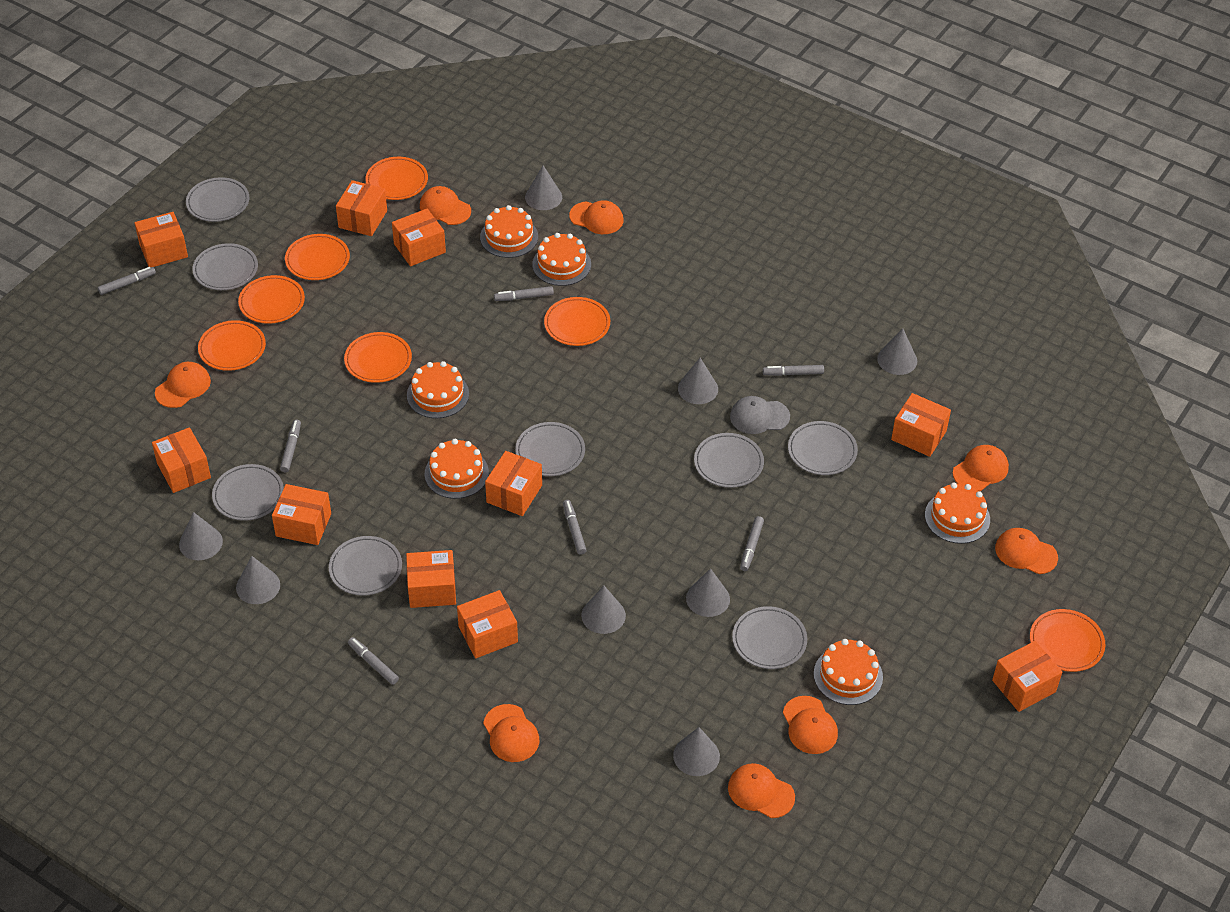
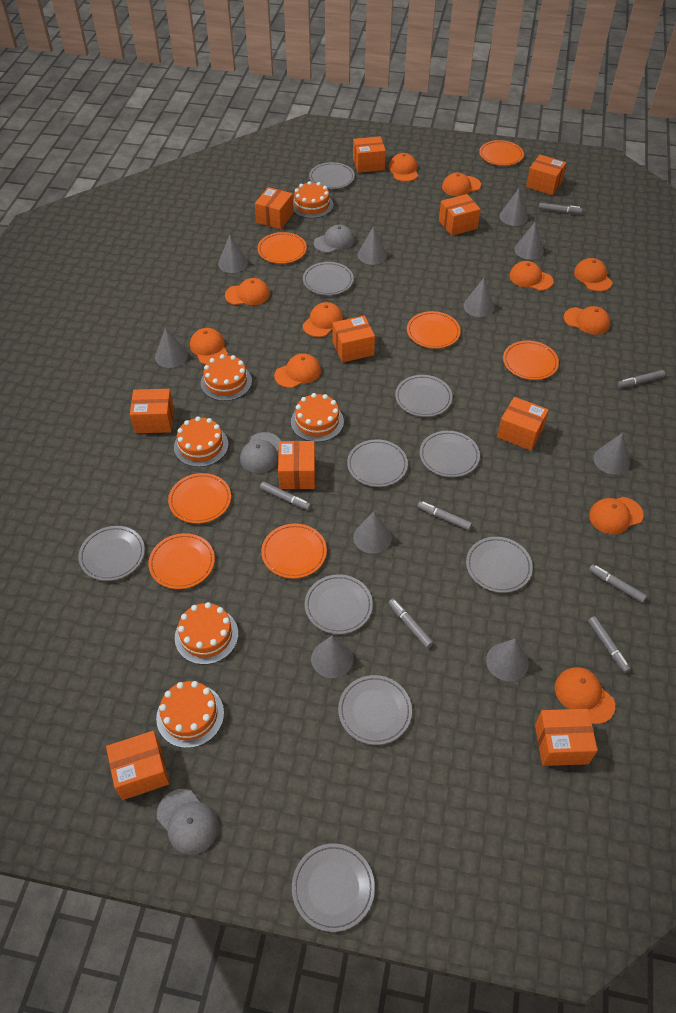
grey cap: [730,396,790,434] = 1 -> [157,789,219,855] [240,432,281,473] [314,225,355,253] = 3
grey cone: [179,512,223,560] [236,556,280,604] [525,165,562,210] [581,586,626,634] [673,727,720,776] [678,358,718,404] [686,568,730,617] [877,328,917,375] = 8 -> [155,327,188,368] [218,234,248,273] [311,636,353,678] [353,512,392,554] [358,226,387,265] [463,278,495,317] [486,639,529,681] [499,188,528,226] [514,222,544,260] [593,433,630,474] = 10
grey plate: [186,177,249,222] [192,243,258,290] [212,464,284,521] [329,536,402,596] [515,422,585,476] [694,433,764,488] [732,606,807,669] [788,421,858,475] = 8 -> [78,526,145,581] [292,844,375,932] [303,262,354,295] [305,574,373,634] [309,162,355,189] [338,675,412,745] [347,439,408,487] [395,375,452,417] [420,431,480,477] [466,537,533,593] = 10
orange cap: [155,362,211,408] [420,186,471,225] [483,704,539,762] [569,200,624,234] [728,763,795,818] [783,696,838,754] [953,445,1009,491] [995,528,1058,574] = 8 -> [190,328,228,364] [225,278,270,305] [274,353,321,388] [303,302,343,337] [389,153,418,182] [442,173,481,196] [509,261,553,291] [555,667,615,724] [563,306,610,335] [574,258,613,292] [589,497,644,534] = 11

